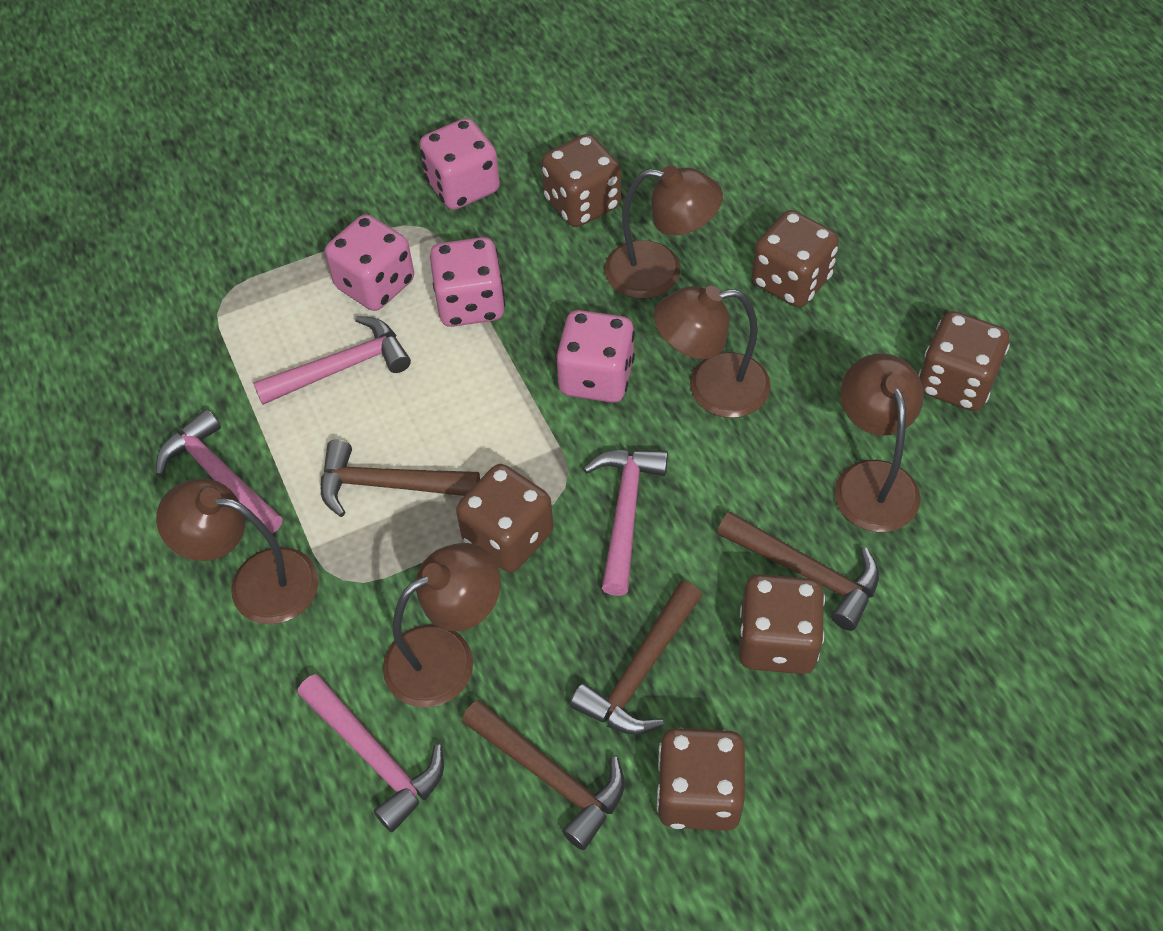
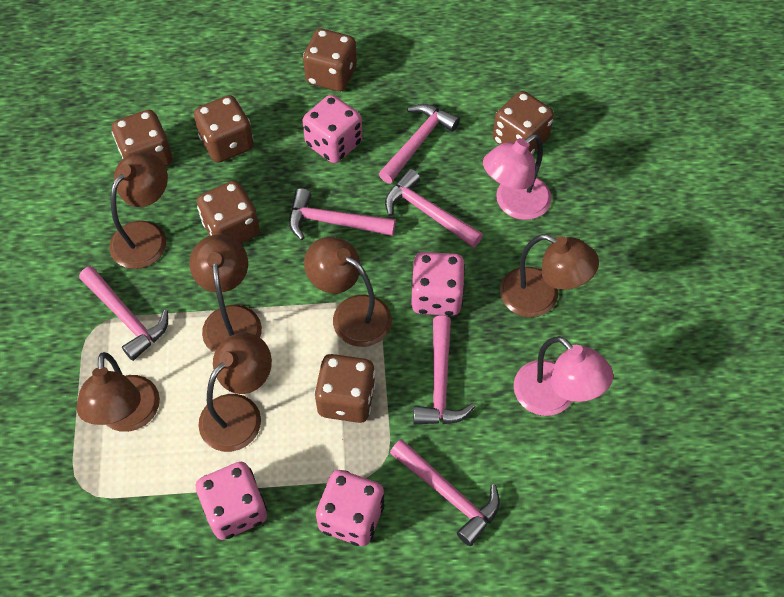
brown hammer: [321,439,480,517] [462,700,625,850] [570,581,702,735] [717,511,879,631] = 4 -> none = 0
brown lamp: [156,479,319,624] [383,543,501,708] [604,165,723,299] [654,286,771,418] [834,353,924,532] = 5 -> [77,352,160,432] [109,152,168,269] [189,235,262,353] [199,333,272,452] [304,237,392,347] [500,234,599,317] = 6
pink hammer: [156,409,283,534] [253,316,411,405] [297,674,444,832] [583,449,668,596] = 4 -> [79,266,168,361] [289,188,396,240] [379,104,460,183] [385,169,483,248] [390,439,500,546] [413,315,475,424] = 6
pink lamp: none = 0 -> [483,134,552,220] [514,336,613,416] = 2

